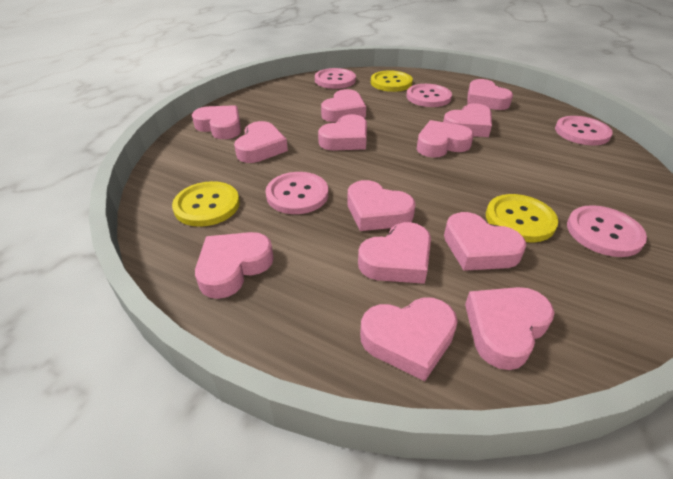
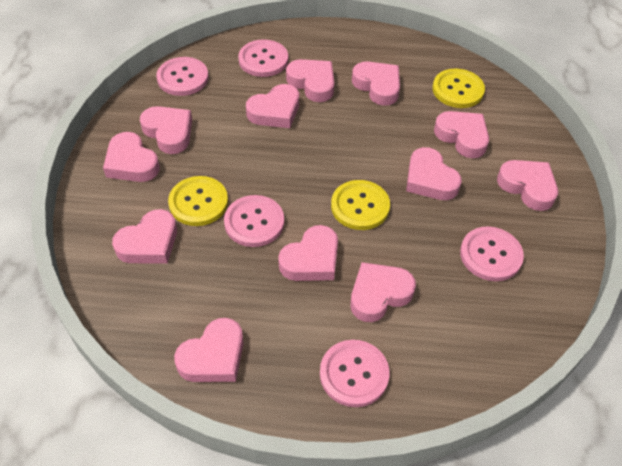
pink heart: [192,105,241,139] [195,232,274,299] [234,121,288,163] [318,114,367,151] [321,89,366,122] [347,180,416,231] [358,222,431,284] [360,297,458,381] [417,120,474,158] [443,103,492,137] [444,212,526,271] [465,287,555,370] [468,79,513,110] = 13 -> [103,132,160,182] [112,209,177,264] [140,106,192,154] [174,318,244,382] [246,84,299,128] [278,225,338,281] [286,59,334,102] [350,262,416,322] [352,61,400,106] [406,147,462,200] [434,111,489,158] [497,160,558,211] = 12

